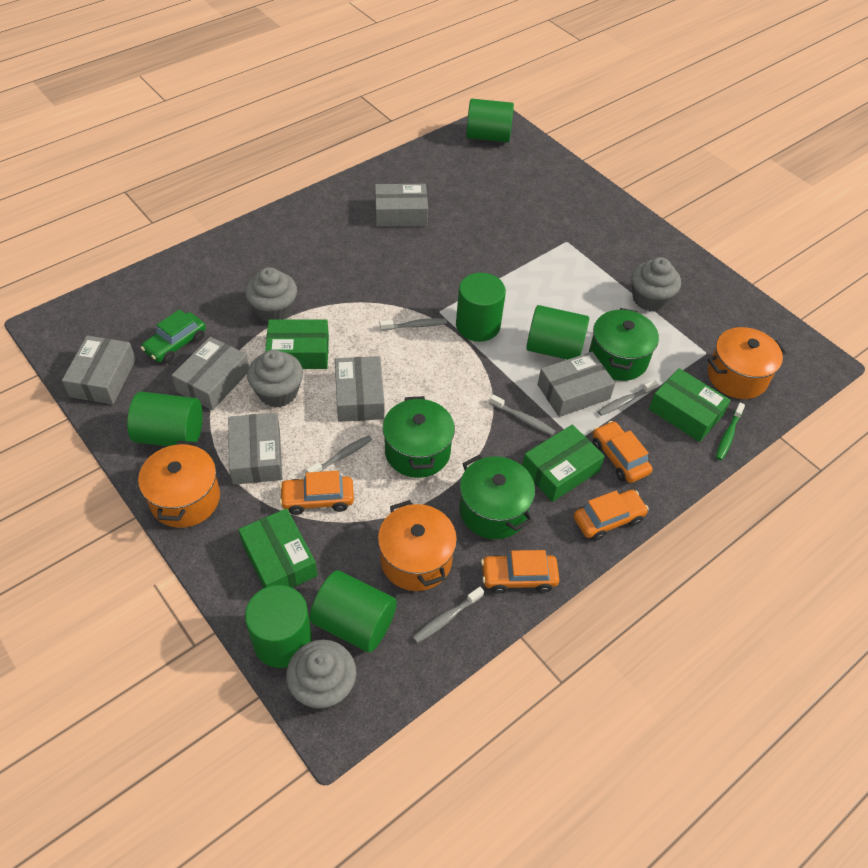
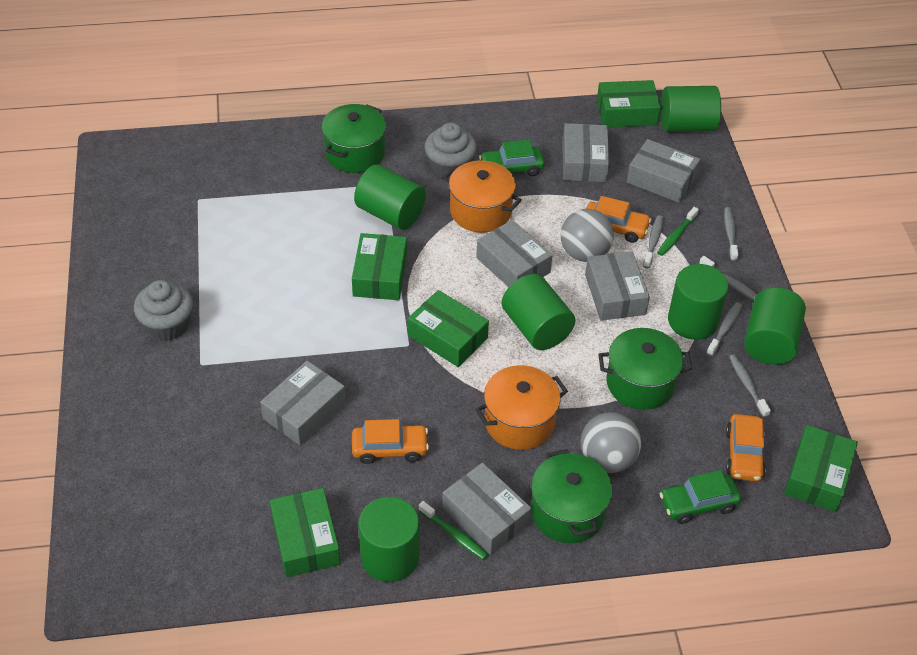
green box: [238,508,317,588] [265,319,329,369] [522,424,605,502] [649,368,731,442] = 4 -> [270,488,341,577] [352,233,407,300] [408,290,489,367] [597,80,661,128] [784,425,858,512] = 5
green car: [141,309,206,363] = 1 -> [479,140,545,176] [660,470,741,524] = 2
green toothbrush: [716,403,745,460] = 1 -> [418,501,488,560] [657,207,699,256] = 2
grey ball: none = 0 -> [561,209,614,262] [581,412,641,473] = 2
grey cupcake: [245,267,297,322] [247,350,303,407] [286,640,356,710] [631,257,681,312] = 4 -> [134,280,193,341] [425,122,477,179] = 2
orange car: [279,471,354,515] [481,550,560,594] [574,490,649,541] [593,421,652,483] = 4 -> [352,419,429,464] [586,196,652,243] [726,414,766,482] = 3
orange pot: [138,441,220,528] [378,500,457,591] [707,327,787,399] = 3 -> [443,160,522,233] [475,365,568,450] = 2

